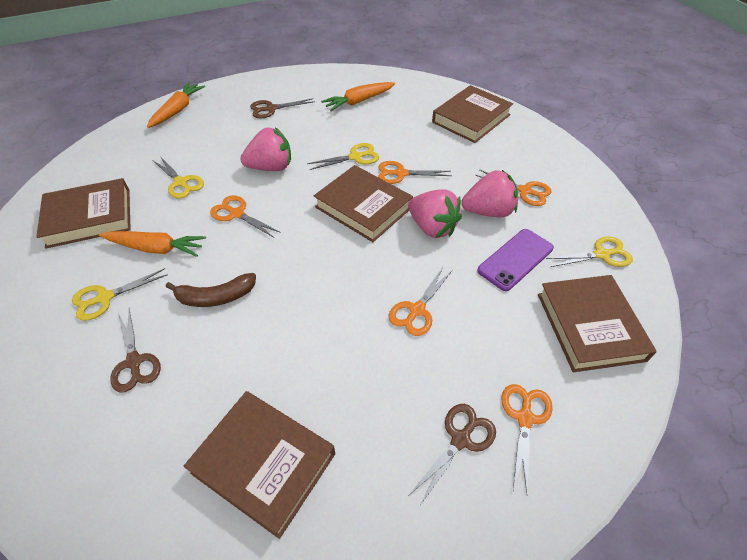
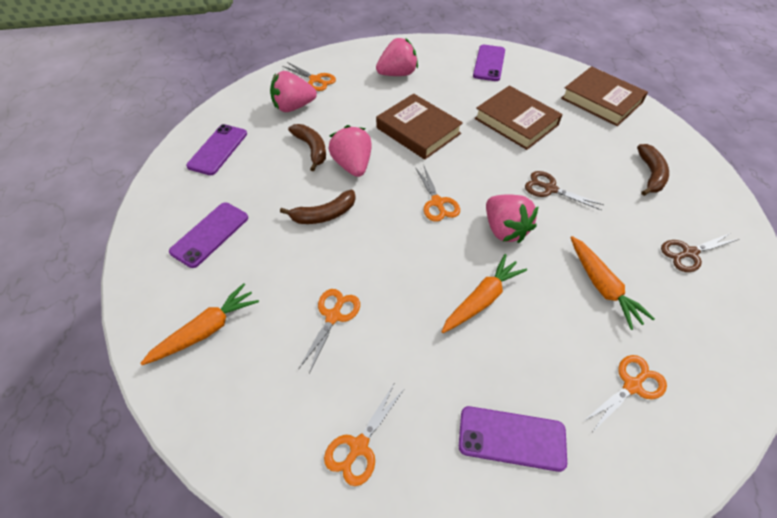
brown banana: [166,273,256,307] = 1 -> [280,190,356,224] [288,124,326,171] [637,144,669,196] = 3
brown book: [36,178,131,248] [184,391,335,539] [314,165,413,242] [432,85,513,143] [538,275,657,372] = 5 -> [376,94,463,160] [474,86,563,150] [561,66,648,126] = 3
brown scissors: [110,309,161,393] [250,98,315,118] [409,404,496,505] = 3 -> [525,171,604,210] [661,233,739,272] = 2
pink strawberry: [240,127,291,171] [408,189,462,238] [461,170,518,217] = 3 -> [270,71,317,112] [329,125,372,177] [376,38,418,76] [486,194,539,243] = 4
purple phone: [477,229,554,291] = 1 -> [169,203,248,268] [186,124,247,175] [459,406,567,472] [473,45,505,81] = 4
yellow scissors: [72,268,168,321] [153,156,204,199] [307,143,379,170] [546,236,633,267] = 4 -> none = 0

